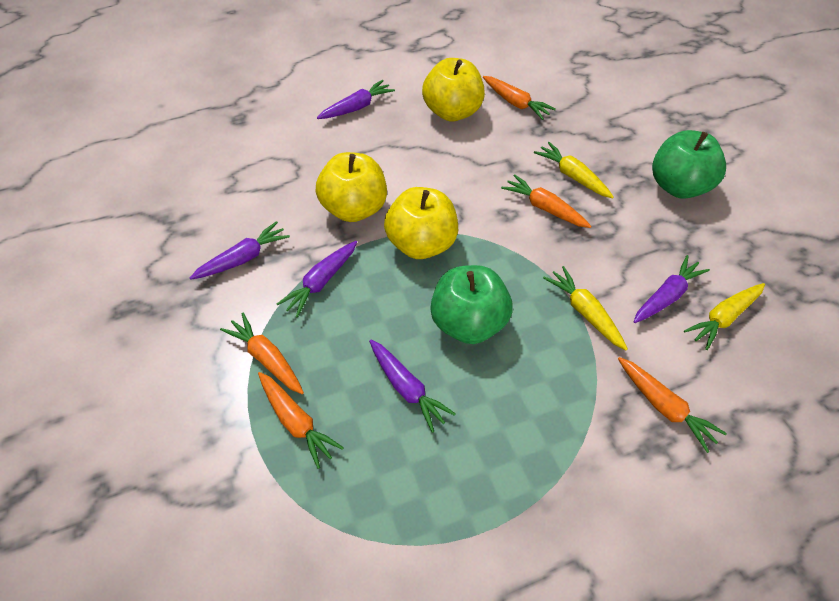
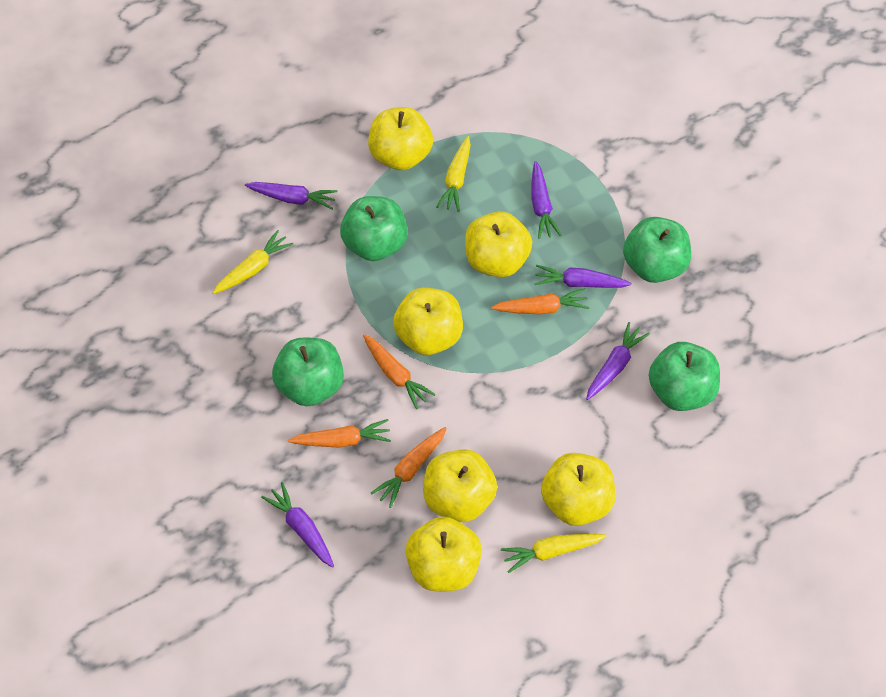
green apple: [430,265,512,344] [652,130,726,199] = 2 -> [272,338,344,406] [340,196,408,261] [623,217,691,283] [649,342,720,411] = 4
orange carrot: [220,313,304,394] [258,372,344,469] [483,76,556,120] [501,174,592,228] [618,357,727,453] = 5 -> [288,419,391,448] [363,334,436,409] [371,427,447,508] [491,288,589,315] = 4
yellow apple: [316,152,387,222] [384,187,458,259] [422,58,485,121] = 3 -> [368,107,433,170] [393,288,463,355] [405,517,482,592] [423,449,497,522] [465,211,532,277] [541,453,615,526] = 6

